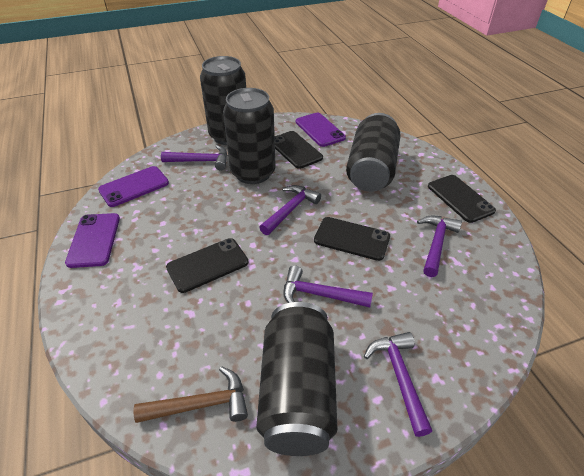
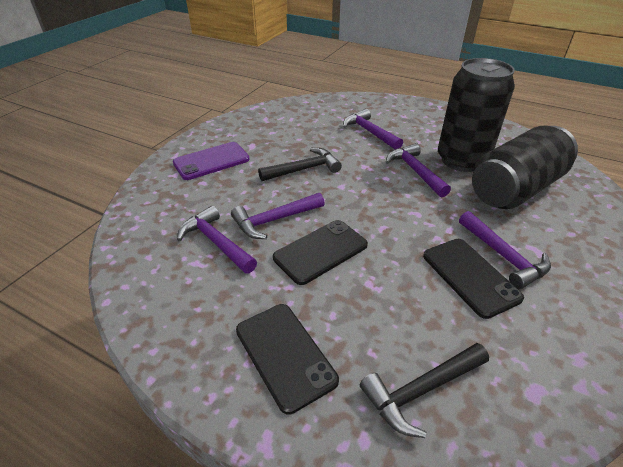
black can: [200,56,246,145] [223,88,275,184] [256,302,337,456] [346,113,401,192] = 4 -> [438,58,515,172] [472,125,578,209] = 2
black hammer: none = 0 -> [258,148,342,181] [360,343,489,438] = 2
black phone: [166,238,248,293] [275,131,323,169] [314,217,390,261] [428,175,496,223] = 4 -> [236,304,339,415] [273,220,368,285] [423,239,524,319] = 3
brown hammer: [133,366,248,423] = 1 -> none = 0
purple phone: [65,213,120,268] [98,166,169,207] [296,113,346,147] = 3 -> [173,142,250,180] = 1

